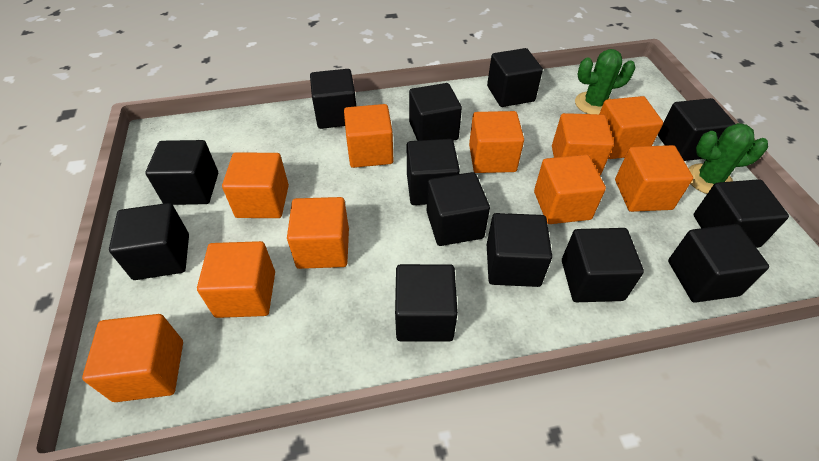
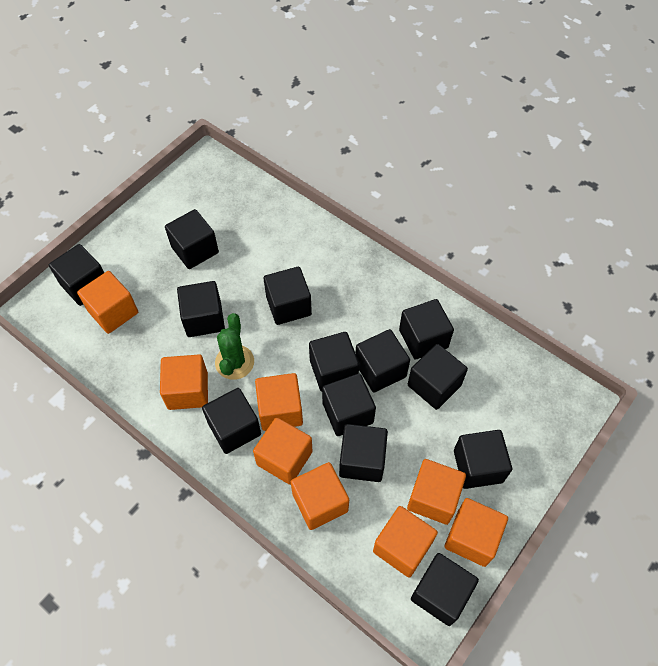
green cactus: [575,49,636,114] [688,123,768,194] = 2 -> [215,313,254,380] = 1
orange cube: [82,314,183,402] [197,241,275,318] [222,153,289,218] [287,197,349,269] [344,104,394,168] [469,111,524,173] [534,155,606,224] [552,113,614,175] [600,96,663,159] [615,145,693,212] = 10 -> [77,271,138,334] [160,354,208,410] [253,417,313,485] [255,373,303,431] [291,462,349,530] [373,506,438,578] [407,459,466,525] [444,498,508,567] = 8

